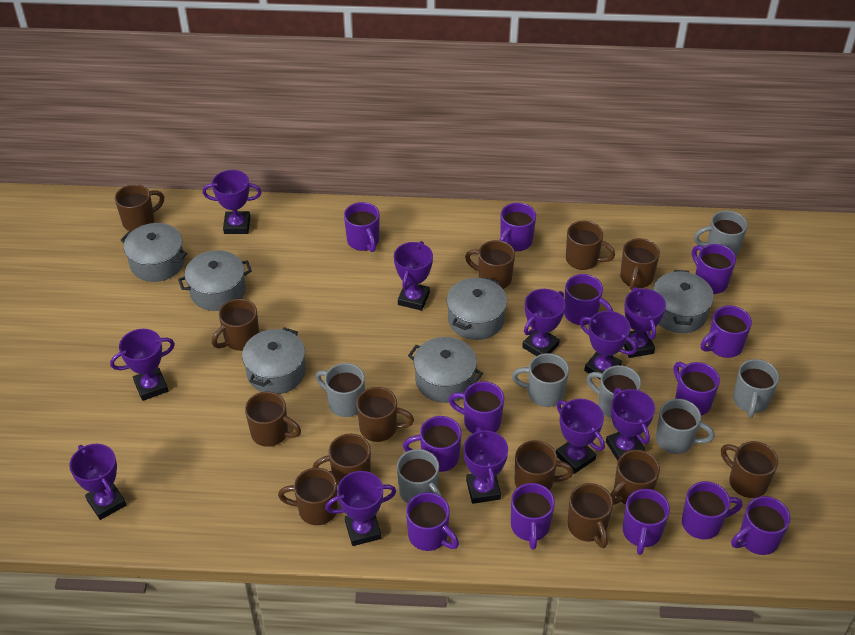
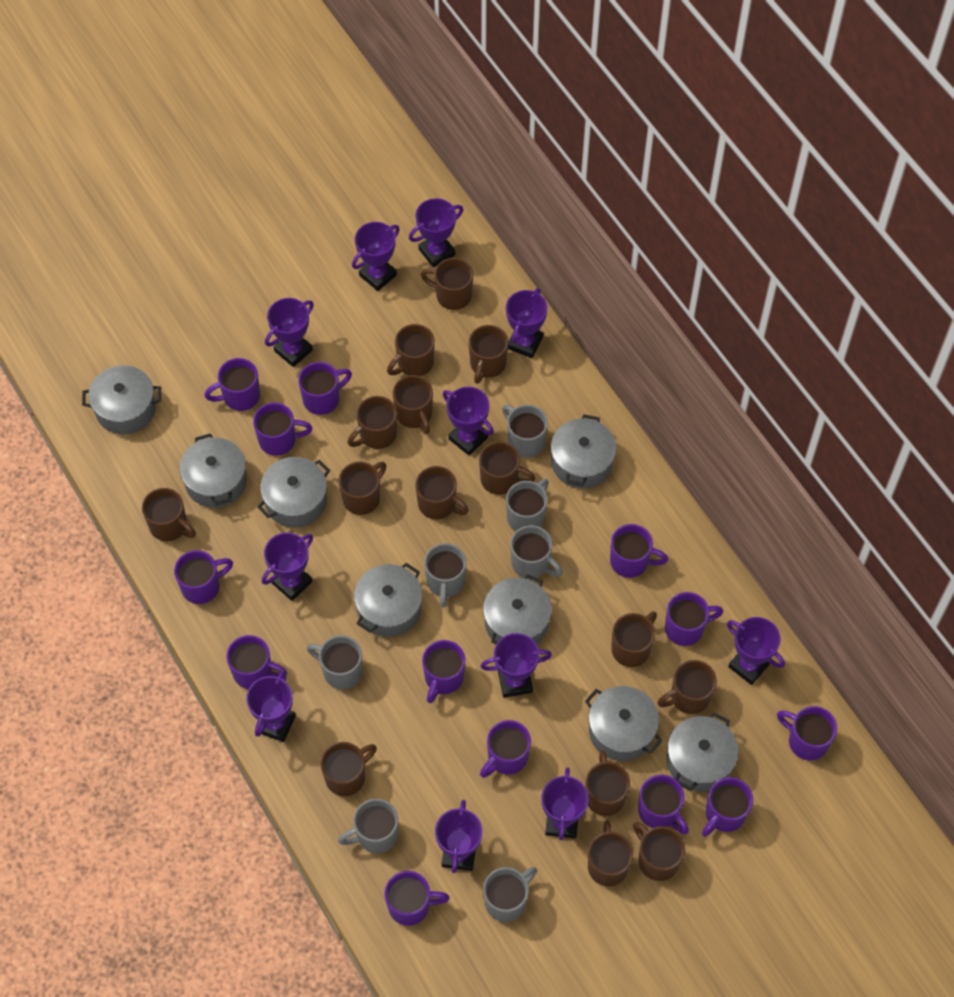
brown mug: [115,184,164,231] [212,299,259,351] [245,391,301,447] [278,468,338,525] [312,434,371,485] [356,387,414,442] [465,240,515,289] [515,440,574,490] [566,221,615,270] [568,483,613,548] [611,450,660,505] [620,238,660,290] [721,441,778,498] = 13 -> [142,488,196,541] [320,742,377,796] [339,461,386,515] [348,396,397,449] [387,324,435,376] [392,375,433,434] [415,466,469,519] [421,258,473,310] [469,325,508,384] [479,441,536,495] [585,751,630,816] [588,820,633,886] [611,611,657,667] [633,822,685,881] [657,660,717,714] = 15
grey pot: [121,223,187,282] [178,250,252,311] [242,327,306,394] [408,337,483,403] [447,277,507,340] [653,270,714,333] = 6 -> [82,365,161,434] [179,433,247,508] [257,457,330,528] [354,563,422,637] [483,574,552,644] [551,414,616,489] [585,686,663,761] [667,712,739,792] = 8

